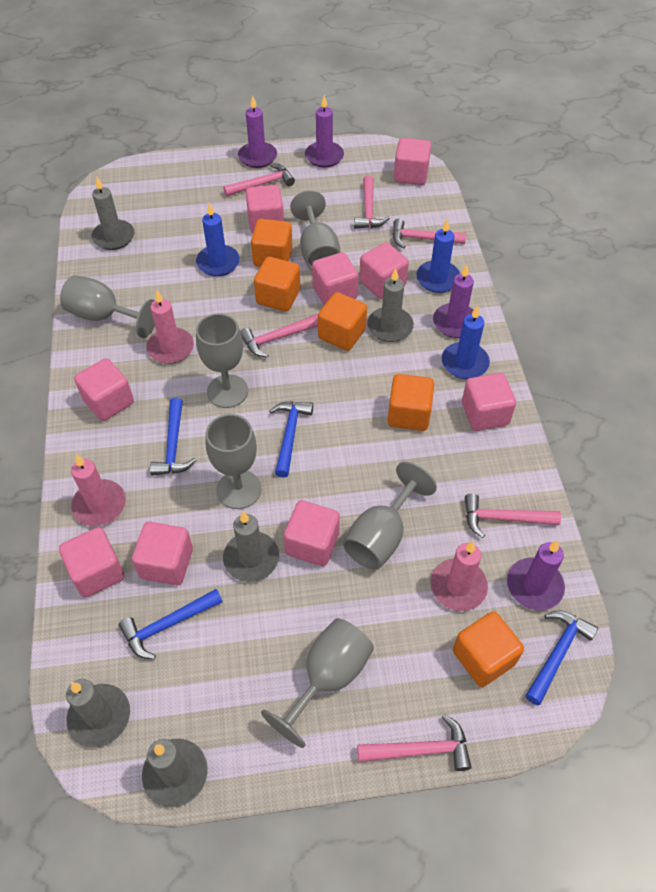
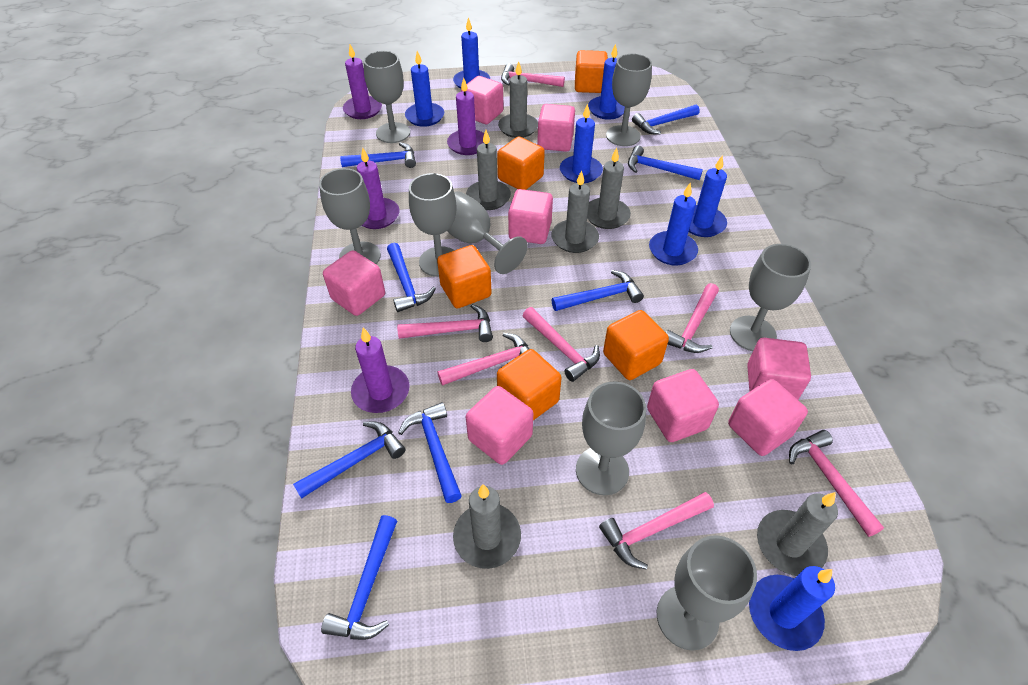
blue candle: [196,202,240,276] [416,219,460,293] [442,305,490,379] = 3 -> [405,51,444,127] [453,17,490,89] [560,104,603,183] [588,44,625,120] [649,183,698,265] [689,155,727,237] [749,566,835,651] = 7
blue hammer: [119,589,223,659] [150,398,196,475] [269,401,313,477] [525,611,598,705] = 4 -> [293,422,405,499] [321,515,397,640] [340,142,416,168] [387,243,436,312] [398,402,462,503] [552,270,644,311] [628,145,703,180] [632,104,700,135] = 8
grey candle: [66,679,130,747] [92,177,134,250] [142,739,208,807] [223,511,279,582] [367,268,414,342] = 5 -> [453,484,521,569] [466,130,511,210] [498,61,538,138] [551,170,599,253] [587,148,631,229] [757,492,838,576] = 6
grey goblet: [60,275,155,338] [196,313,248,408] [206,414,261,509] [261,618,374,748] [290,190,340,271] [343,462,437,570] = 6 -> [319,168,381,264] [363,51,410,143] [409,173,456,277] [447,191,528,274] [576,381,646,495] [606,54,652,146] [657,535,757,651] [730,244,811,351] = 8
pink candle: [71,454,126,526] [146,291,194,364] [430,541,488,611] = 3 -> none = 0
pink cube: [59,527,124,598] [74,358,134,421] [132,522,193,585] [246,185,284,233] [284,500,340,566] [312,252,358,305] [359,242,409,299] [394,138,431,185] [462,373,516,431] = 9 -> [323,250,385,316] [461,76,503,124] [466,386,533,465] [508,189,553,244] [537,104,575,152] [647,369,719,442] [728,379,808,456] [747,338,811,400] = 8
pink hammer: [223,163,295,196] [240,314,318,357] [354,175,390,229] [357,714,472,771] [393,218,466,248] [465,494,561,538] = 6 -> [397,304,493,342] [437,333,529,386] [501,64,565,87] [523,307,600,382] [599,492,714,570] [666,283,719,353] [789,430,884,537] = 7

